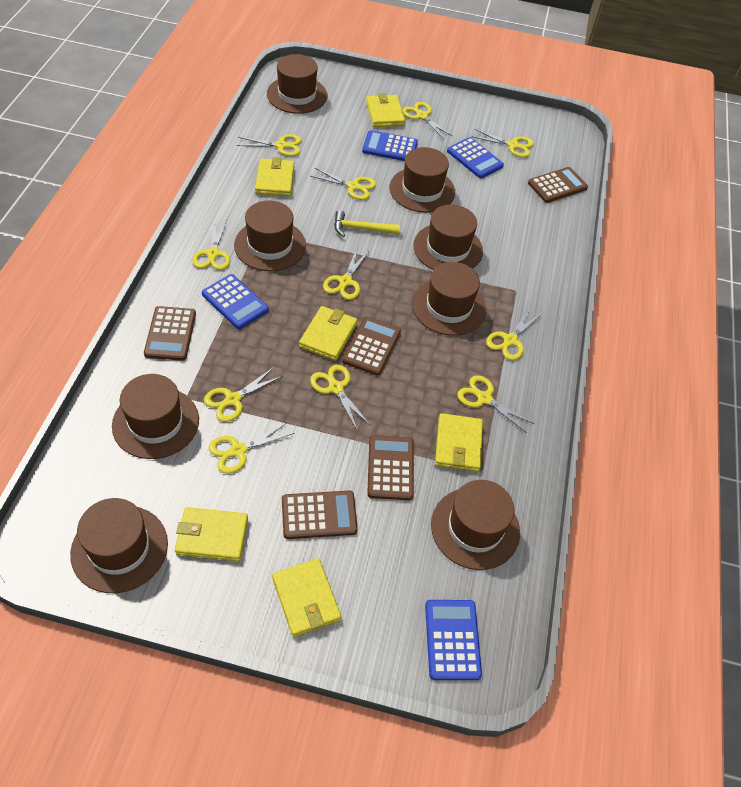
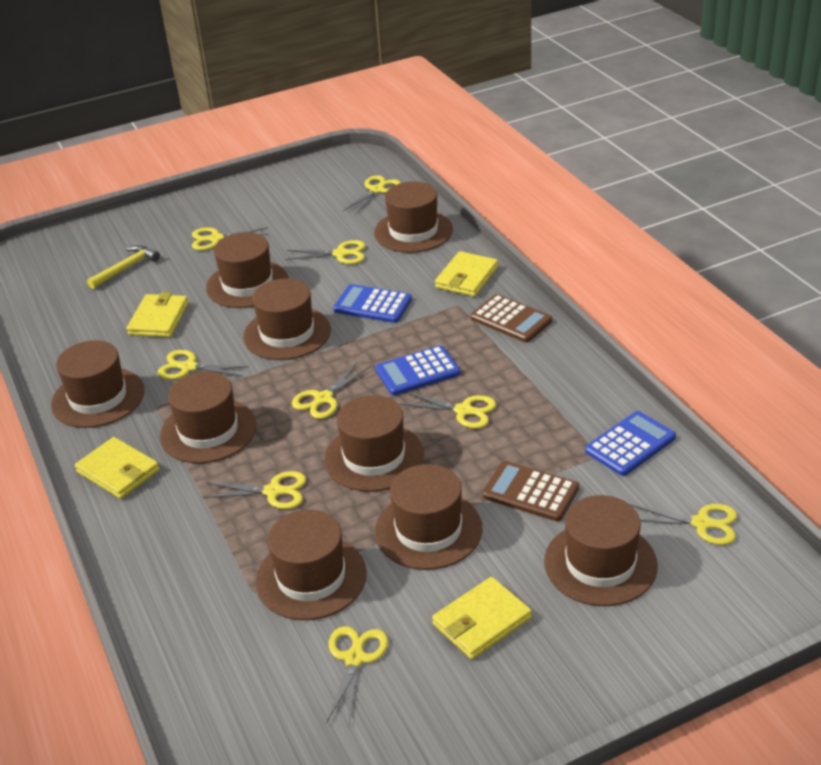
blue calculator: [202,274,269,329] [362,130,418,161] [425,600,482,680] [447,137,504,178] = 4 -> [333,284,412,323] [375,345,460,395] [585,411,676,476] = 3
brown calculator: [144,306,196,361] [282,491,358,539] [342,317,401,376] [367,435,414,500] [528,167,588,203] = 5 -> [471,294,552,342] [482,461,579,521] = 2
brown hat: [70,498,168,593] [112,374,199,459] [234,200,306,271] [267,54,327,114] [390,147,455,213] [412,262,486,336] [413,205,483,270] [431,480,520,570] = 8 -> [51,340,145,428] [160,371,257,463] [206,232,289,308] [243,279,331,360] [256,510,367,620] [324,395,424,492] [374,181,453,253] [375,464,483,570] [544,495,658,606] = 9
yellow scissors: [192,220,230,270] [204,367,283,422] [209,422,295,474] [237,134,302,156] [310,168,376,200] [310,364,371,430] [323,249,370,300] [402,102,453,139] [457,375,534,433] [472,129,534,158] [486,307,543,360] = 11 -> [158,350,249,380] [192,227,269,251] [203,471,306,509] [286,240,366,264] [292,362,370,419] [326,626,388,726] [343,175,401,215] [400,392,496,429] [630,504,737,545] = 9
yellow wallet: [175,507,248,561] [255,157,294,196] [272,558,341,637] [299,306,357,361] [366,93,405,127] [435,413,483,472] = 6 -> [75,437,160,499] [127,292,188,337] [432,577,532,659] [435,251,498,297] = 4

